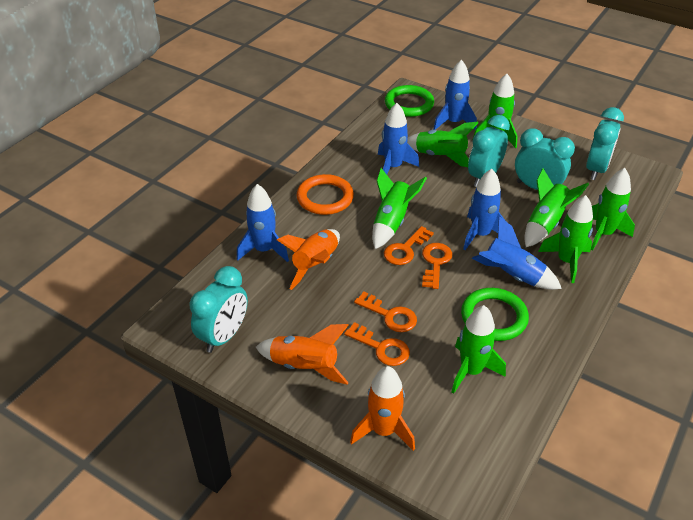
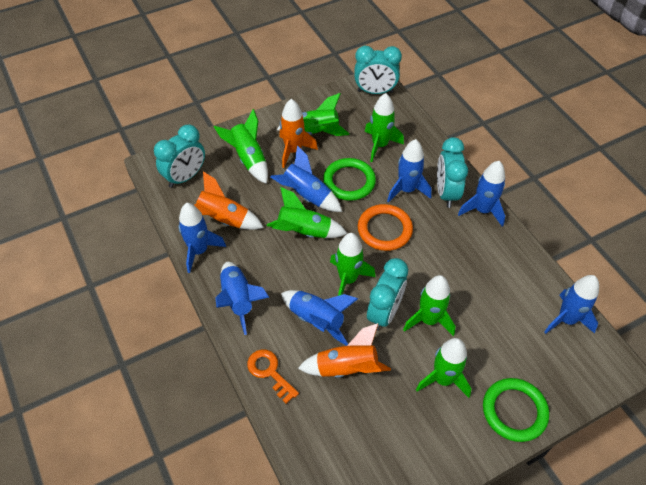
blue rocket: [237,184,289,262] [378,103,419,174] [433,59,477,130] [463,169,505,250] [472,216,562,290] = 5 -> [178,203,226,273] [215,262,269,335] [270,145,342,212] [281,290,358,346] [387,139,432,203] [458,161,505,226] [544,275,599,334] = 7
orange key: [344,322,410,366] [354,292,417,332] [384,226,434,265] [422,243,452,289] = 4 -> [247,349,299,404] = 1

